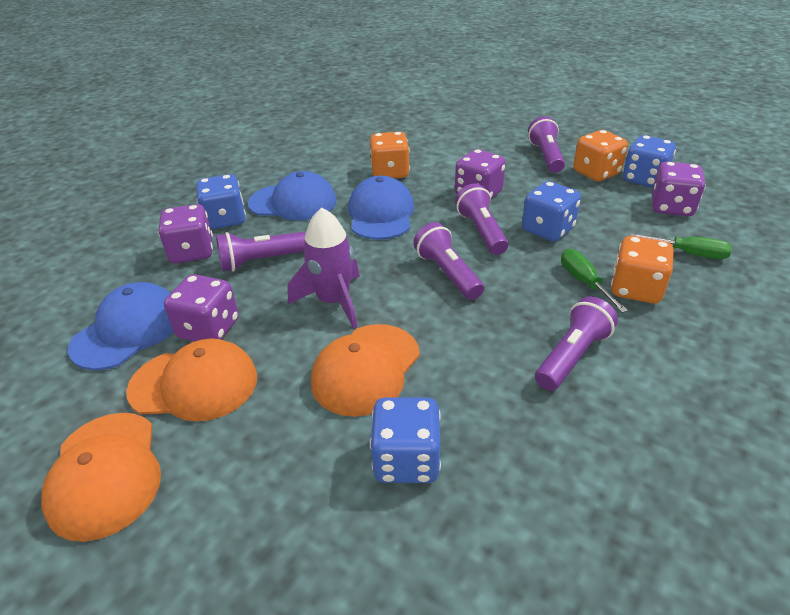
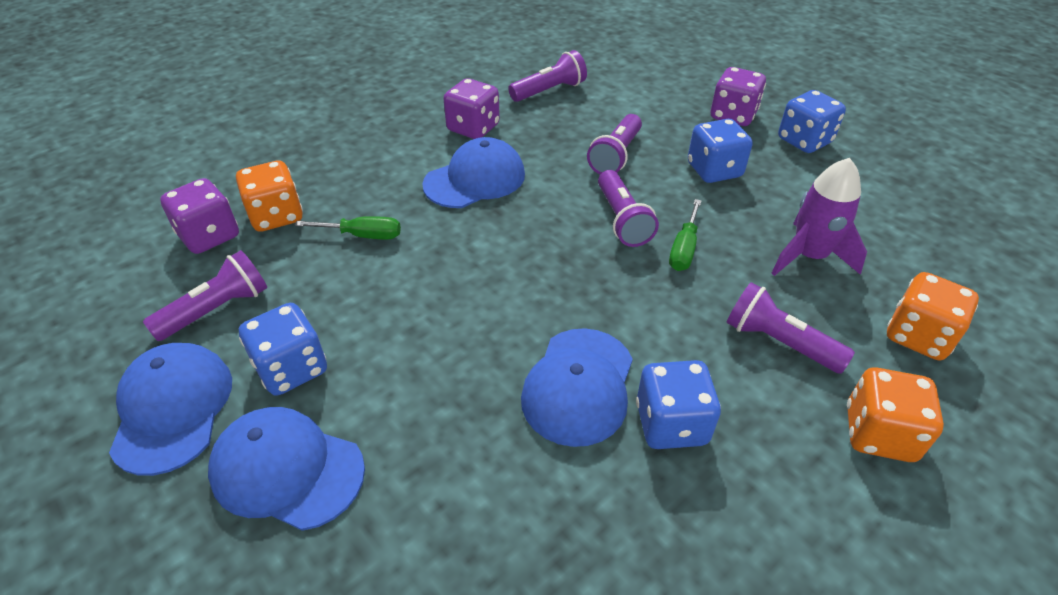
blue cap: [68,282,174,370] [248,171,337,220] [348,176,414,240] = 3 -> [109,343,232,476] [208,407,365,531] [422,137,525,208] [521,328,633,447] = 4
orange cap: [41,413,161,542] [126,338,257,422] [311,324,420,417] = 3 -> none = 0
purple dice: [158,204,213,263] [164,274,239,342] [455,149,506,199] [651,162,706,216] = 4 -> [160,178,239,254] [443,78,500,139] [711,67,766,126] = 3

